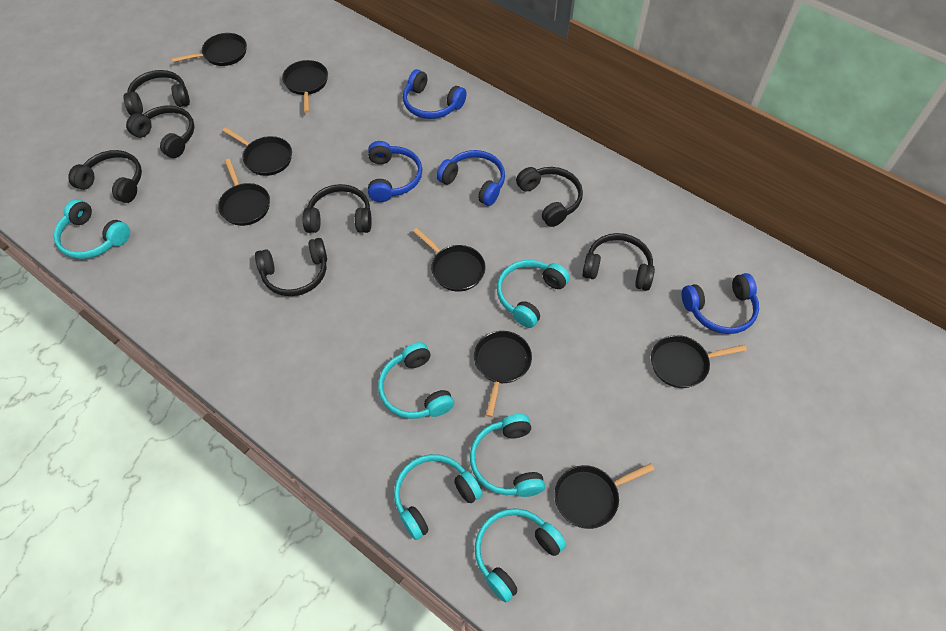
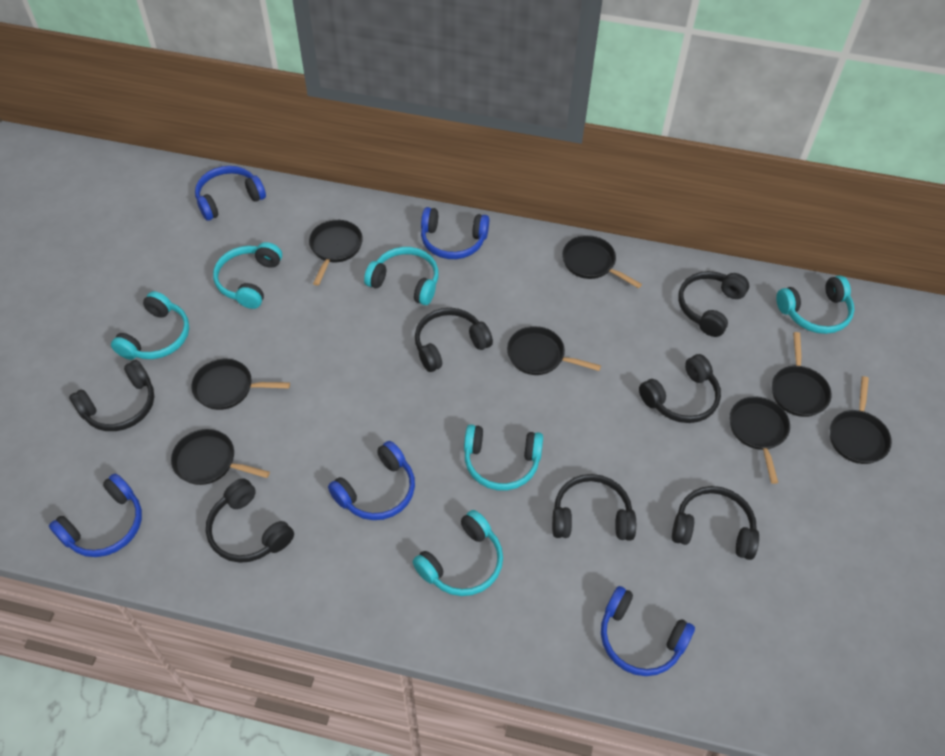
blue headphones: [368,141,422,202] [403,69,467,119] [436,150,505,206] [682,273,759,334] = 4 -> [49,473,142,557] [195,166,266,221] [328,441,415,520] [421,207,489,259] [601,586,695,676] = 5

